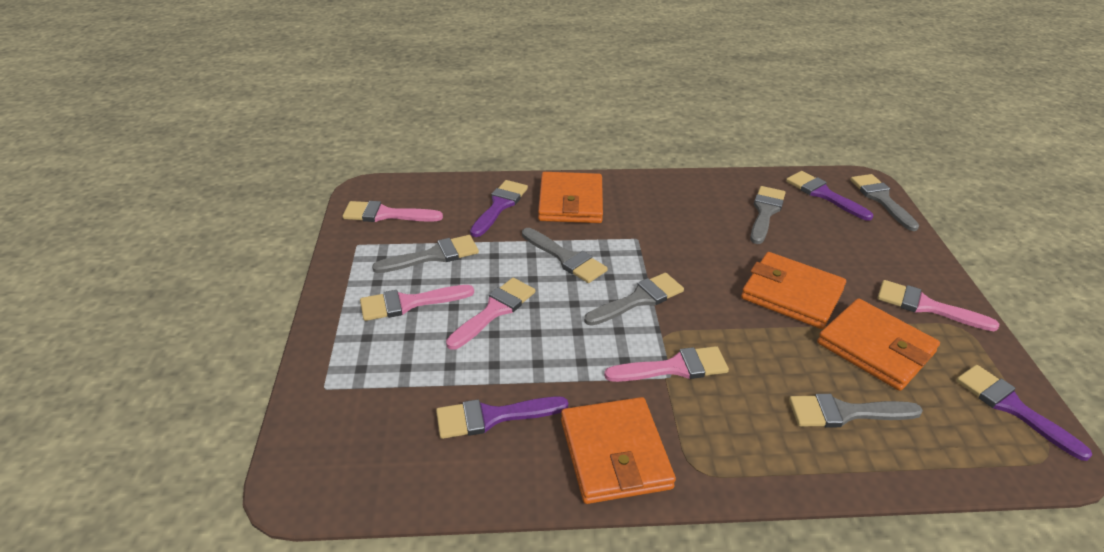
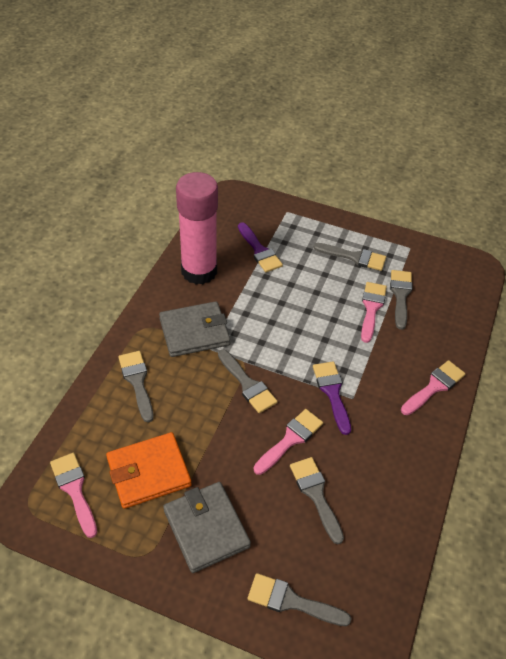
grey wallet: none = 0 -> [159,301,230,357] [163,482,251,573] = 2
orange wallet: [538,172,603,223] [561,397,676,504] [741,252,846,329] [817,298,940,391] = 4 -> [106,432,192,509] = 1
pink brush: [343,201,443,222] [360,285,474,321] [446,278,535,350] [604,346,729,382] [877,280,999,331] = 5 -> [50,453,97,538] [253,409,323,475] [361,282,387,343] [401,360,466,415] = 4
pink glue stick: none = 0 -> [176,172,218,284] = 1
purple brush: [436,396,568,439] [470,180,528,237] [786,171,873,221] [956,365,1092,461] = 4 -> [238,222,283,272] [313,362,351,435] = 2

